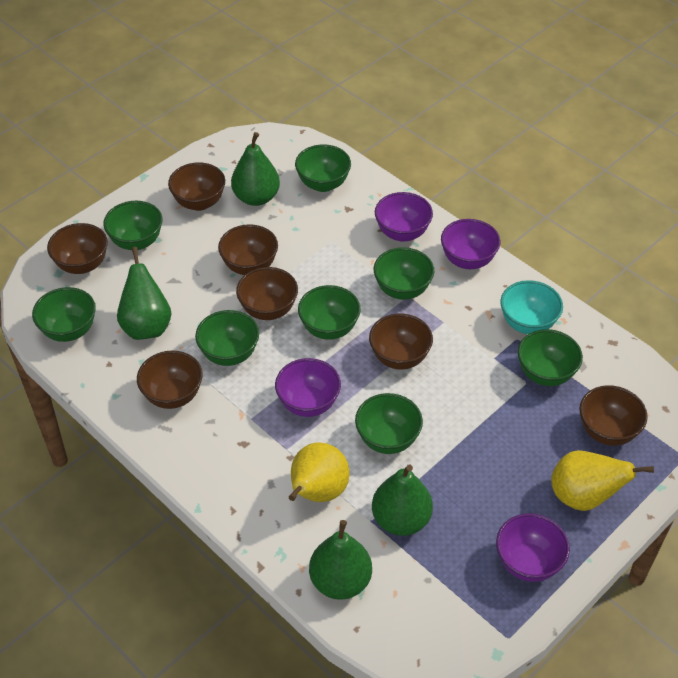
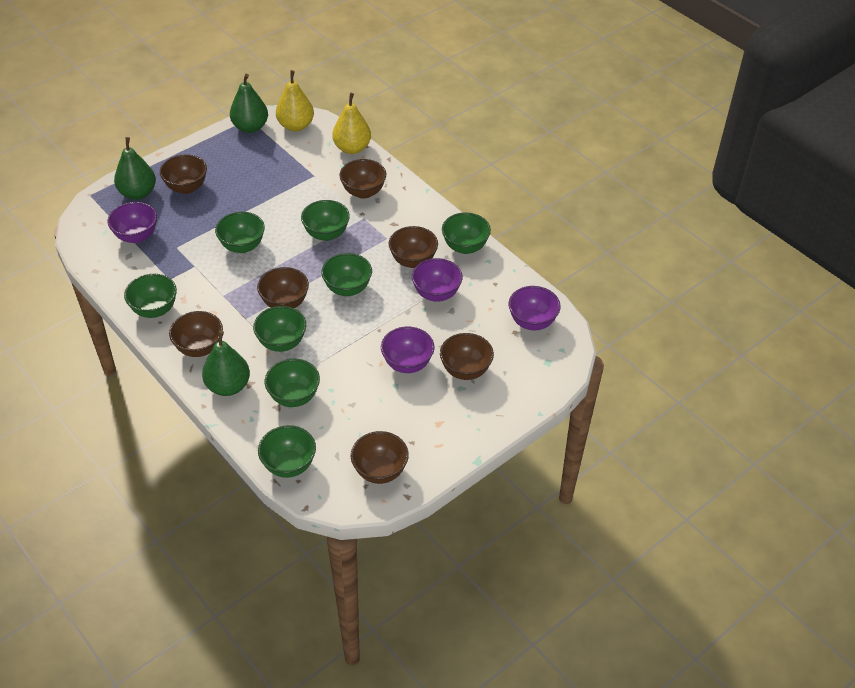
green pear: [117,247,171,340] [231,132,280,206] [309,520,372,600] [372,464,433,536] = 4 -> [114,137,156,200] [202,330,250,396] [230,74,268,133] = 3
turquoise bowl: [501,280,563,334] = 1 -> none = 0

